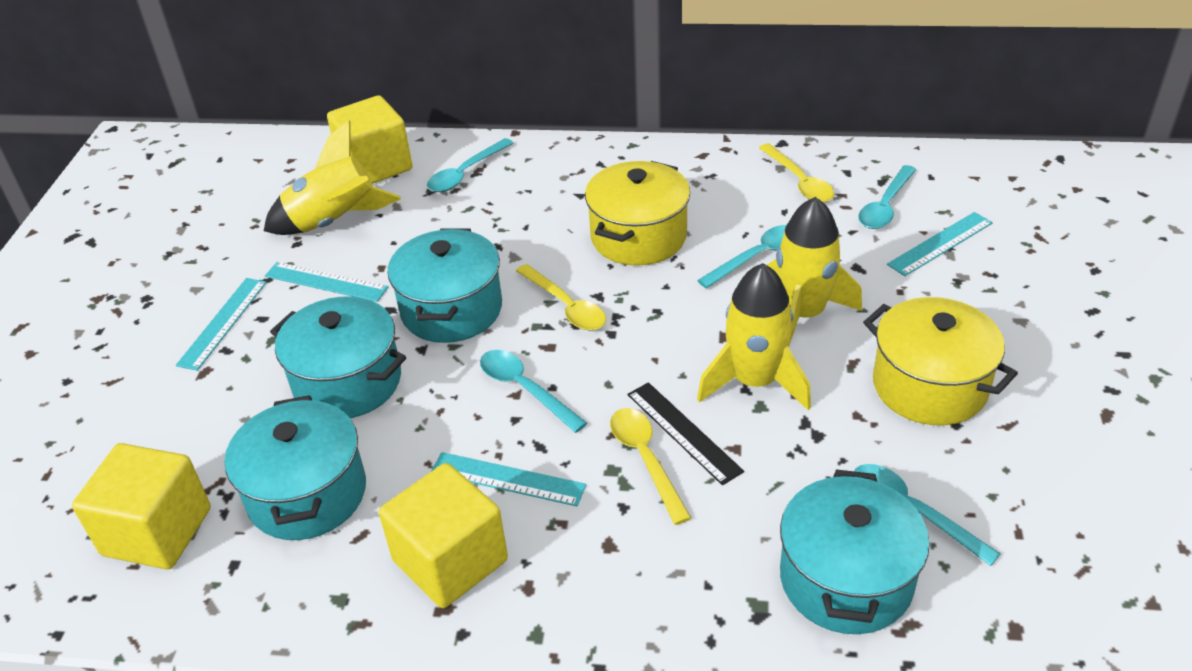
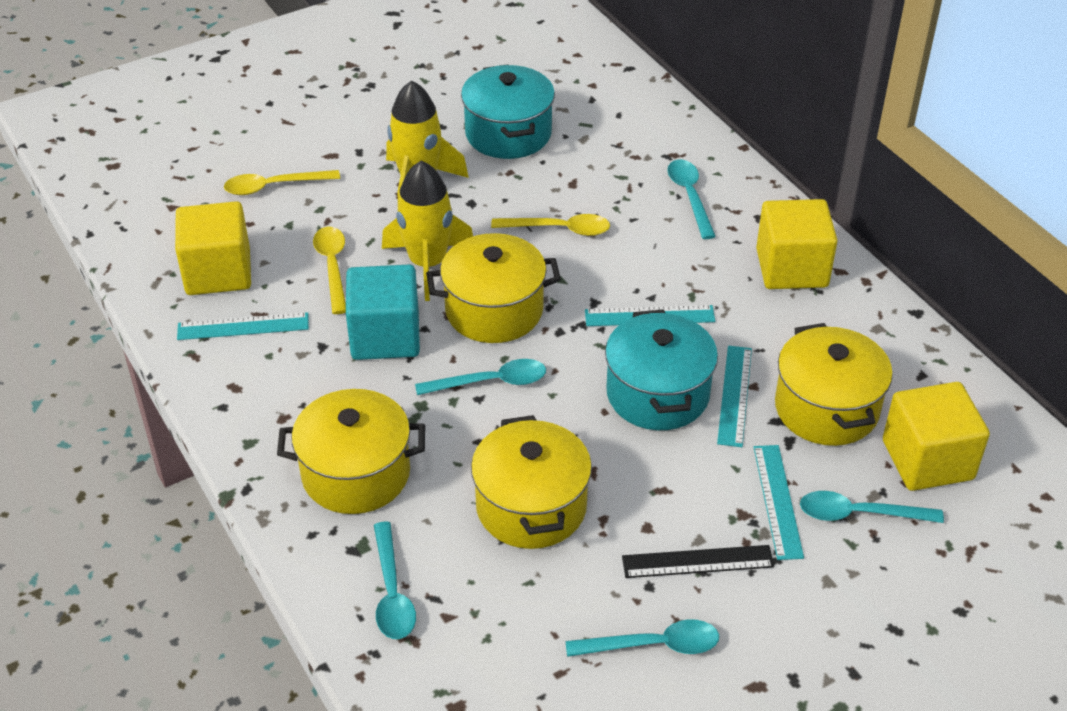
turquoise cube: none = 0 -> [346,264,420,360] = 1
turquoise pot: [224,395,366,540] [270,296,406,418] [388,229,502,343] [780,469,930,634] = 4 -> [461,64,555,159] [605,309,718,430] = 2
yellow pot: [585,161,690,266] [863,297,1018,425] = 2 -> [277,389,425,514] [426,233,561,343] [471,415,592,549] [775,323,893,446] = 4
yellow rocket: [264,120,401,235] [697,263,811,410] [767,197,862,347] = 3 -> [382,161,473,301] [386,80,469,202] = 2

